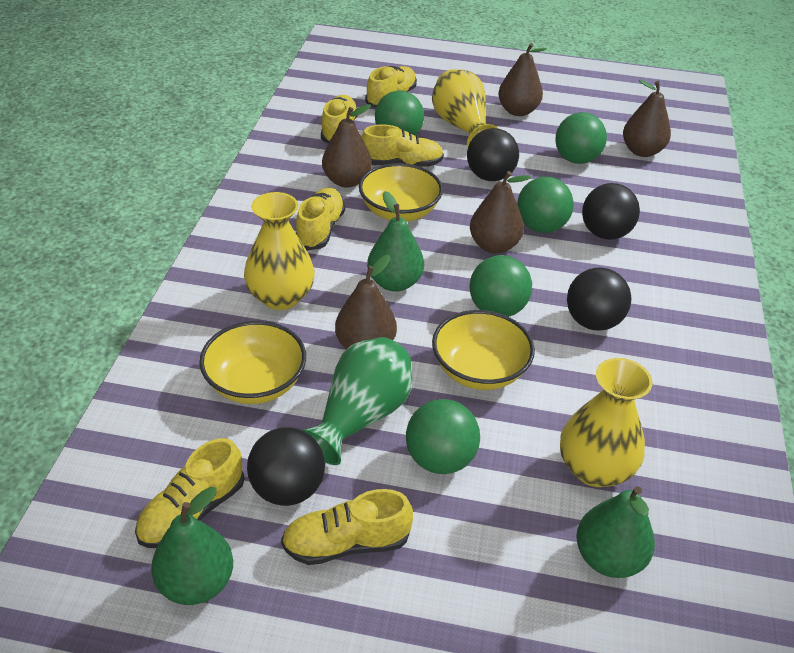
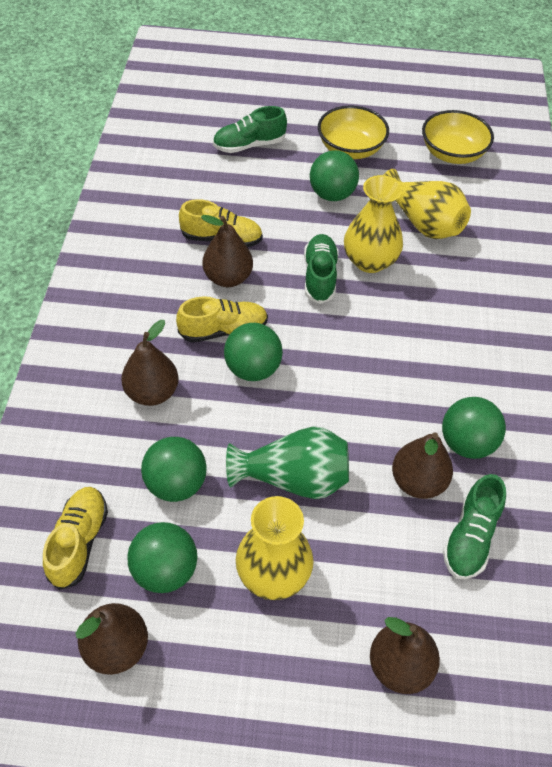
black ball: [247,427,325,506] [467,128,519,181] [567,268,631,331] [582,183,640,240] = 4 -> none = 0
green pear: [151,487,233,605] [367,191,424,291] [576,486,655,578] = 3 -> none = 0
green shoe: none = 0 -> [213,106,287,153] [304,234,339,304] [443,474,506,579] = 3
yellow bowl: [199,321,306,404] [359,163,443,222] [432,310,535,390] = 3 -> [318,105,389,159] [422,110,494,164] = 2
yellow shoe: [135,438,245,548] [281,489,413,565] [296,188,345,251] [321,95,358,143] [362,124,444,167] [365,66,417,108] = 6 -> [43,487,108,590] [176,296,268,343] [179,199,263,247] = 3

